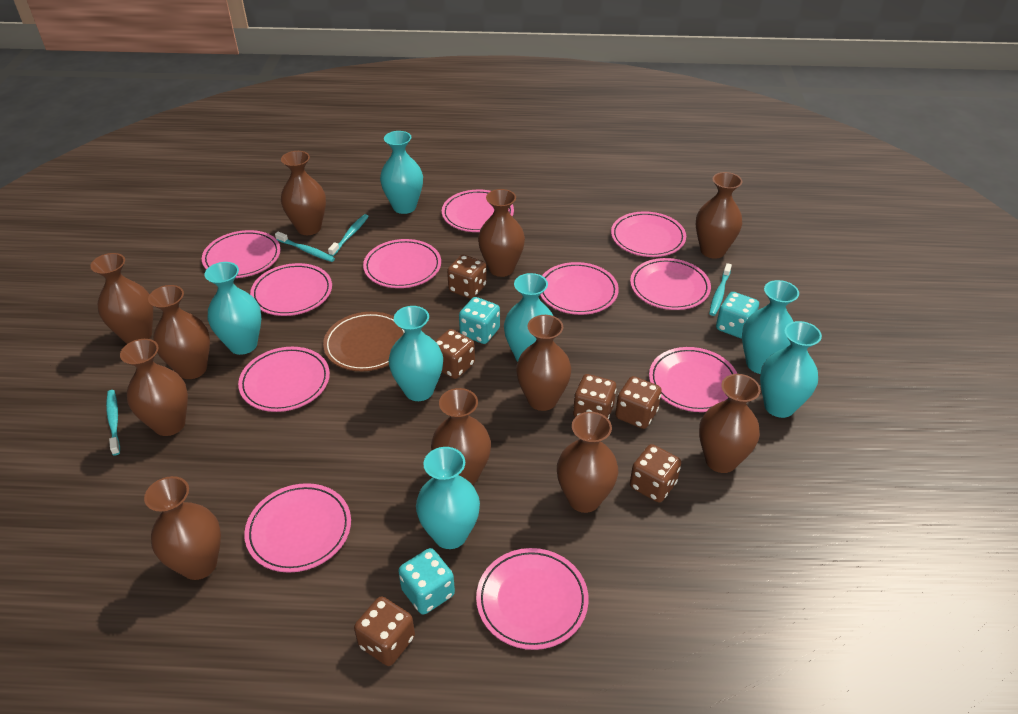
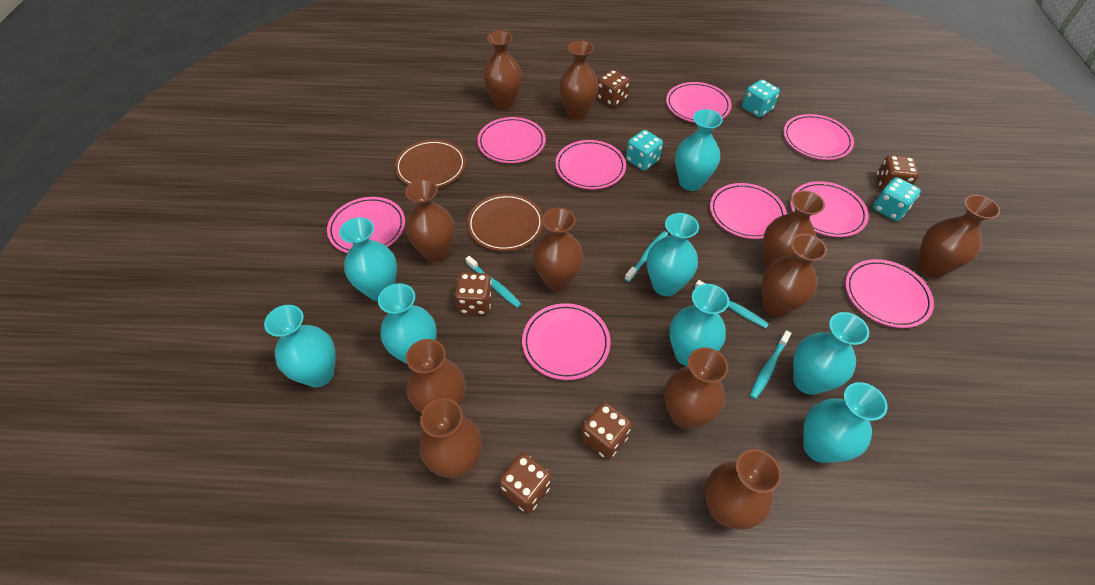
brown dice: [354,596,415,666] [435,329,475,379] [447,255,487,299] [573,374,616,419] [615,376,662,429] [630,444,681,502] = 6 -> [454,272,492,315] [499,453,551,513] [581,402,632,460] [597,70,630,107] [876,155,919,191] = 5
brown plate: [323,312,405,371] = 1 -> [395,140,466,188] [467,194,543,251] = 2
pink plate: [202,230,280,278] [238,347,330,412] [244,483,351,573] [250,263,332,316] [363,239,441,288] [442,190,514,232] [476,548,589,650] [540,262,619,315] [611,211,686,257] [630,258,711,310] [649,347,737,412] = 11 -> [327,197,405,253] [477,117,546,163] [522,303,611,380] [555,140,626,189] [666,82,731,123] [710,183,787,239] [783,114,854,160] [790,181,869,237] [845,259,934,328] = 9
turquoise vase: [205,262,261,355] [380,131,423,214] [388,306,443,401] [416,447,480,549] [504,273,553,362] [742,280,799,374] [760,321,822,418] = 7 -> [264,305,336,387] [339,217,397,301] [378,283,437,364] [647,213,699,296] [669,284,729,366] [675,109,723,191] [793,312,869,395] [803,382,888,463] = 8

